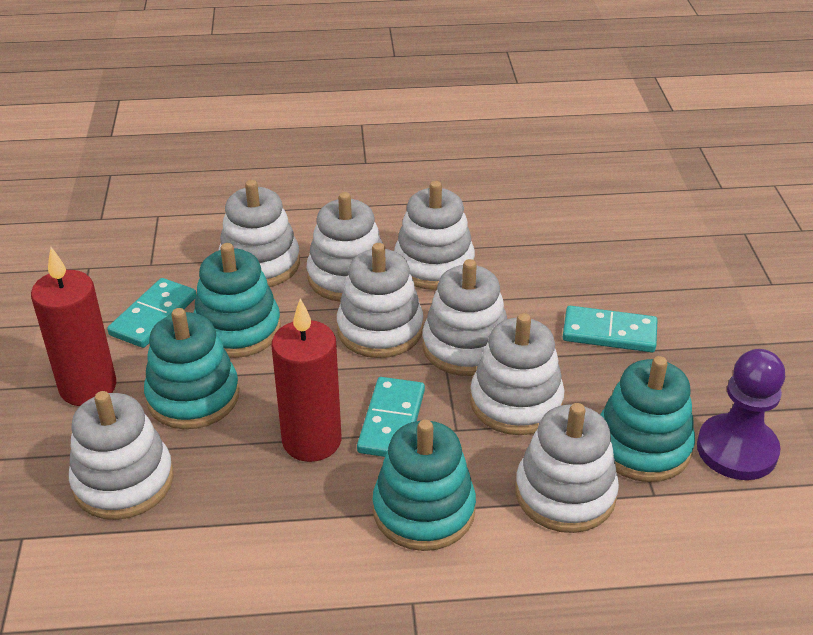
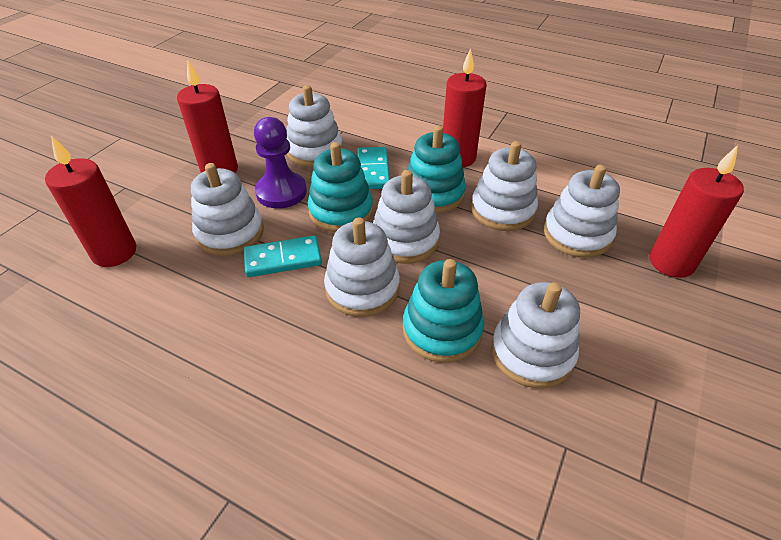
red candle: [31,247,116,406] [271,298,341,462] = 2 -> [45,136,136,267] [177,60,238,173] [443,48,486,167] [650,145,744,278] = 4
turquoise domino: [107,278,196,348] [357,377,425,457] [563,306,657,352] = 3 -> [244,236,322,277] [357,147,390,189] = 2
turquoise stacking toy: [144,308,239,429] [193,243,281,358] [373,420,476,551] [600,356,695,482] = 4 -> [308,142,373,232] [403,259,484,363] [407,125,466,213] = 3
white stacking toy: [69,391,174,520] [218,180,300,287] [307,192,383,302] [337,243,423,358] [394,181,475,290] [422,259,507,376] [470,313,564,435] [515,403,619,533] = 8 -> [191,163,264,256] [286,85,343,167] [324,217,400,317] [373,170,440,264] [471,141,538,231] [491,282,580,388] [544,165,620,258] = 7

